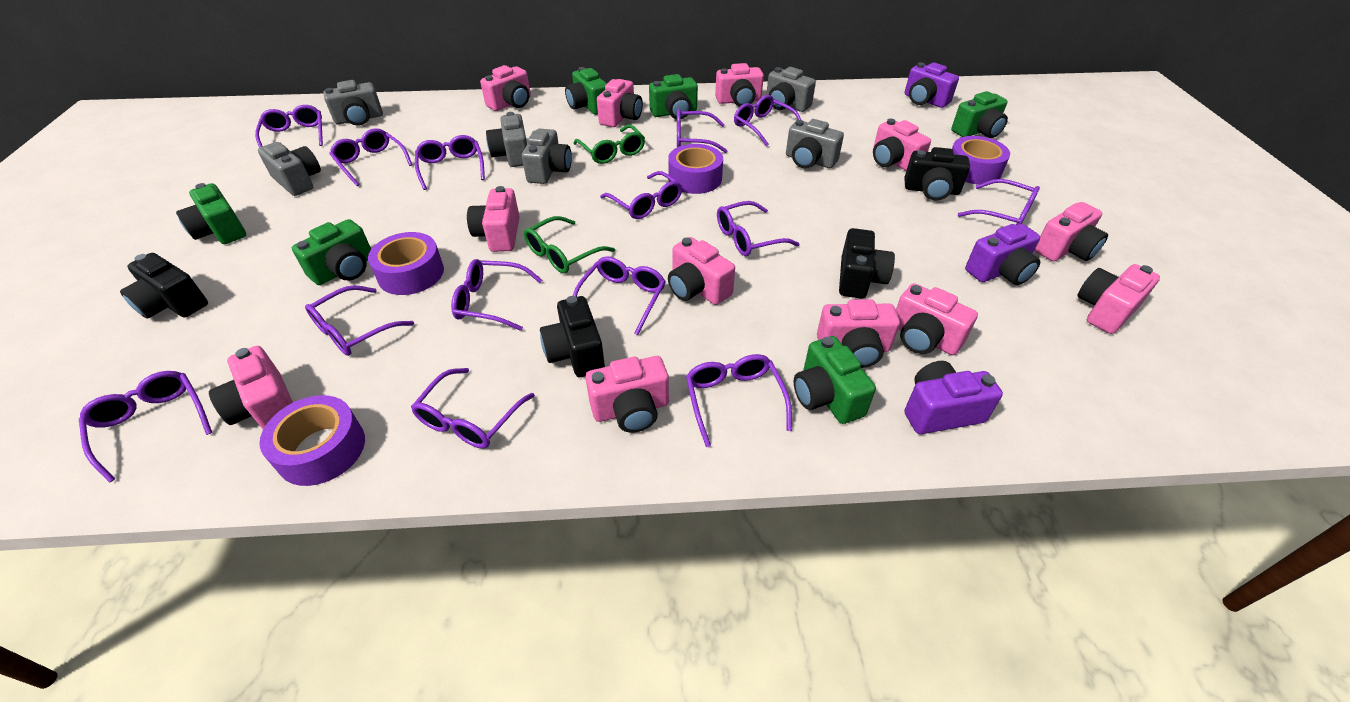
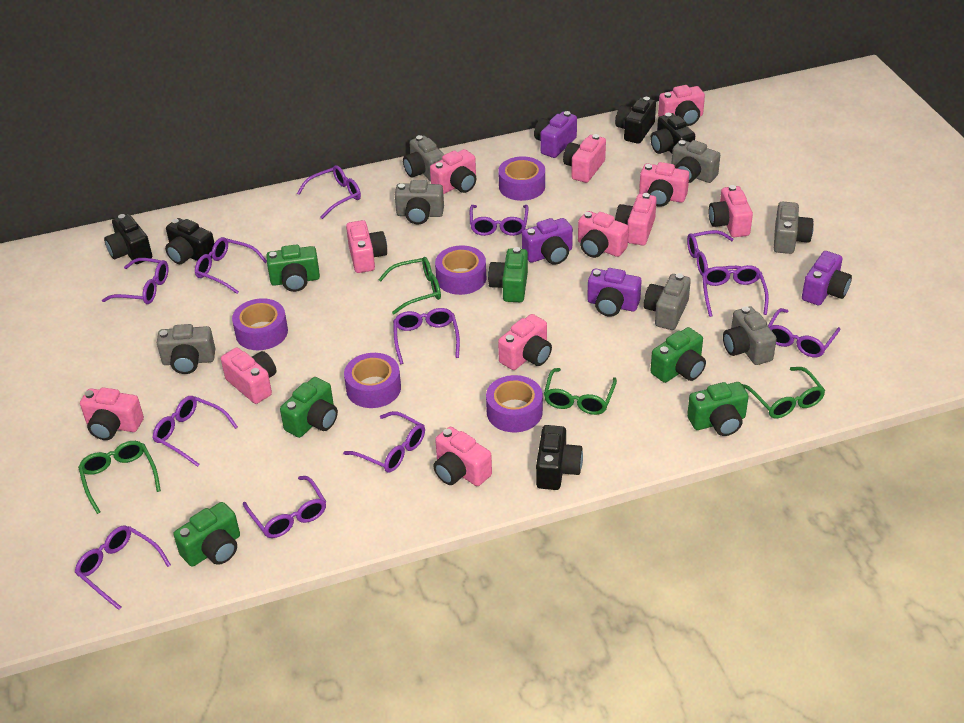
black camera: [120,253,208,319] [540,296,605,377] [839,228,895,299] [904,147,970,200] = 4 -> [104,214,152,264] [165,218,214,264] [536,425,583,490] [615,97,656,144] [651,113,695,154] = 5
green glasses: [524,216,615,274] [573,125,645,164] = 2 -> [78,441,161,514] [378,257,441,314] [544,368,617,415] [742,367,825,418] = 4
grey camera: [258,142,321,196] [323,80,383,126] [486,112,527,167] [522,129,572,184] [766,67,816,112] [786,119,844,168] = 6 -> [157,324,215,374] [395,180,444,224] [403,135,444,182] [644,273,691,330] [671,140,720,183] [723,306,777,365] [774,201,814,254] = 7
purple camera: [904,361,1003,434] [905,62,959,108] [965,224,1040,285] = 3 -> [522,218,573,265] [534,111,577,158] [587,268,642,317] [802,251,852,305] = 4
purple glasses: [79,371,212,483] [255,105,323,148] [305,285,414,356] [329,128,413,186] [411,368,535,449] [415,135,485,190] [451,259,543,331] [573,257,666,335] [600,171,682,219] [677,109,727,153] [686,354,792,447] [717,201,799,256] [734,95,801,147] [958,179,1040,225] = 14 -> [75,526,171,610] [102,258,169,304] [152,396,238,467] [195,237,267,294] [243,476,326,538] [297,165,361,219] [343,411,425,473] [393,308,460,364] [470,205,529,236] [687,230,742,275] [702,265,769,317] [768,308,841,357] = 12
purple tape: [259,395,365,486] [368,232,444,295] [668,144,723,194] [952,136,1010,185] = 4 -> [232,298,288,350] [344,353,401,408] [435,245,486,295] [486,375,543,432] [498,156,545,201] = 5

